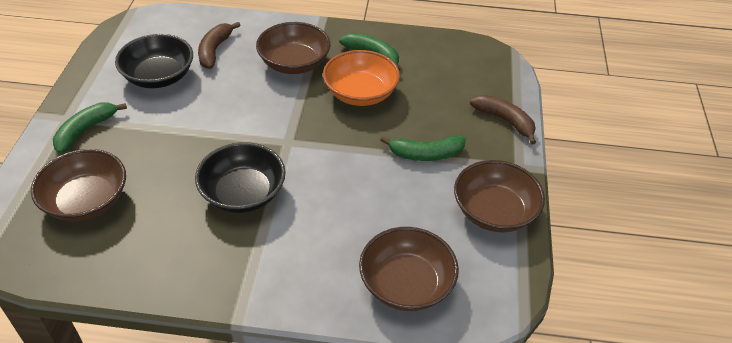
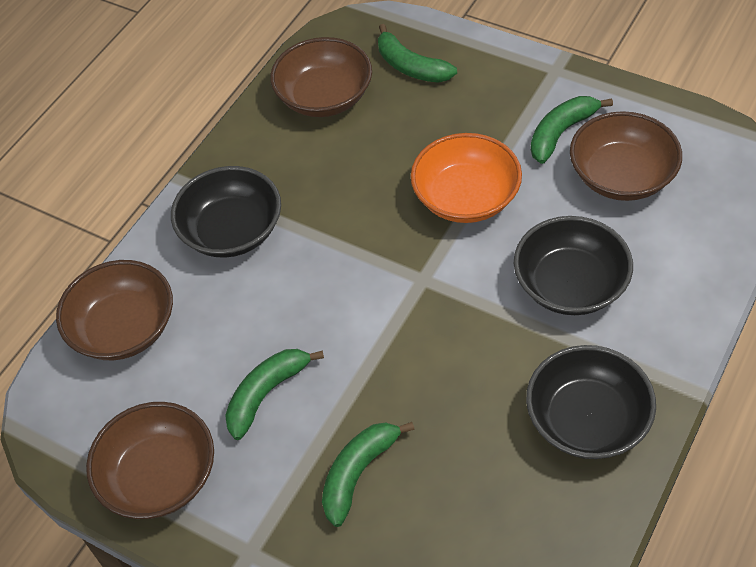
black bowl: [115,34,193,88] [195,142,286,213] = 2 -> [171,166,281,258] [514,216,633,315] [526,345,656,459] = 3
brown banana: [198,22,241,69] [470,95,536,144] = 2 -> none = 0
green banana: [53,103,127,154] [339,33,400,71] [380,135,466,161] = 3 -> [225,349,324,440] [322,422,415,527] [378,24,457,83] [531,96,613,164] = 4

